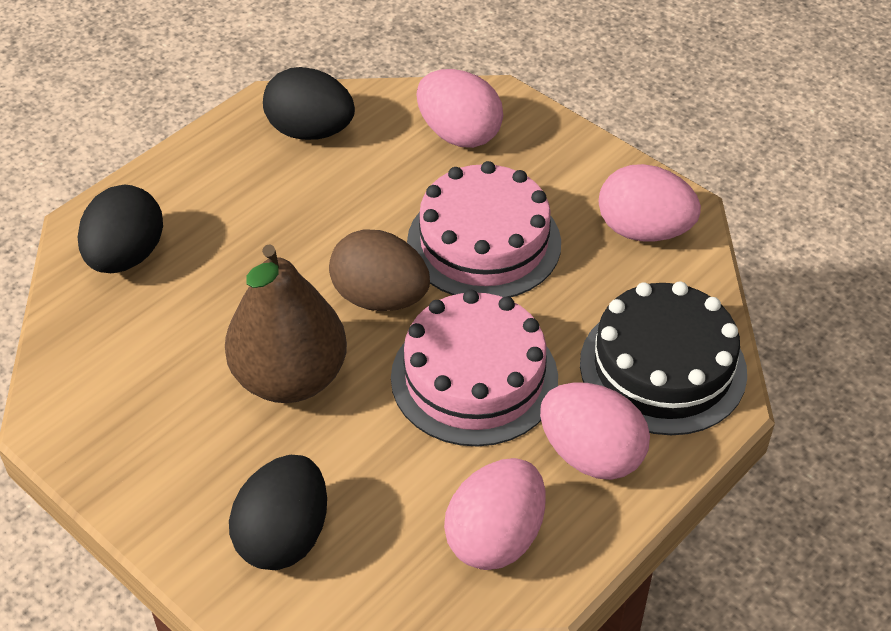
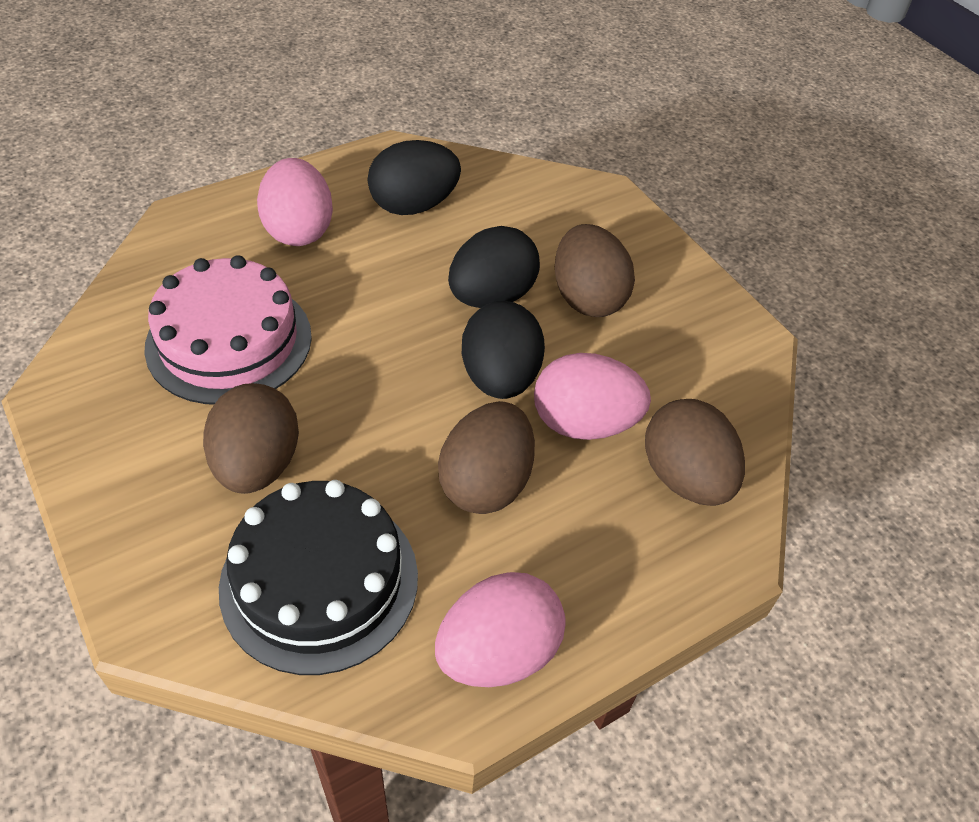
brown egg: [329,230,430,311] = 1 -> [203,383,299,494] [438,401,535,514] [555,224,635,317] [645,399,745,506] = 4
brown pear: [225,244,347,403] = 1 -> none = 0
pink cake: [391,290,558,447] [407,161,561,297] = 2 -> [144,255,312,405] = 1
pink egg: [416,69,503,148] [444,458,545,570] [540,382,650,480] [599,164,701,241] = 4 -> [257,158,333,246] [435,572,566,687] [534,353,651,440] = 3

